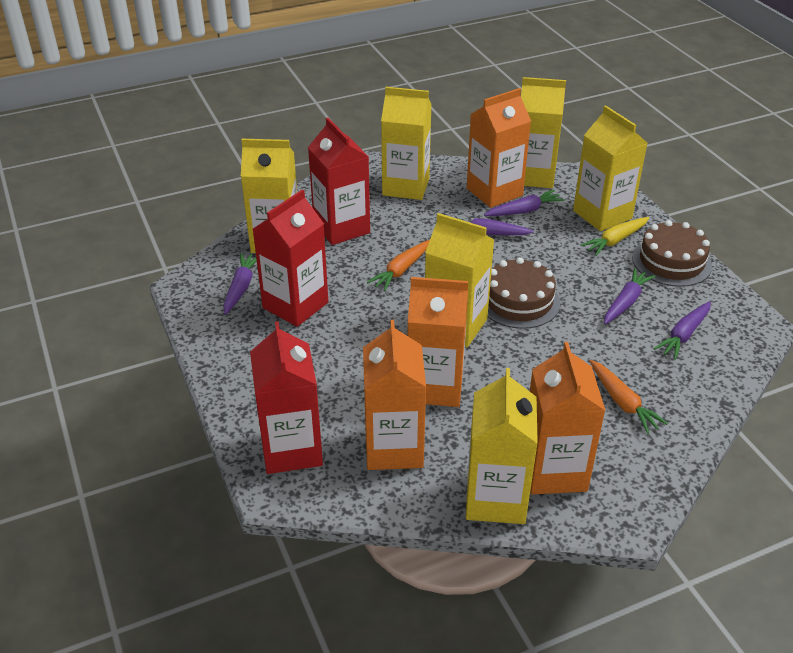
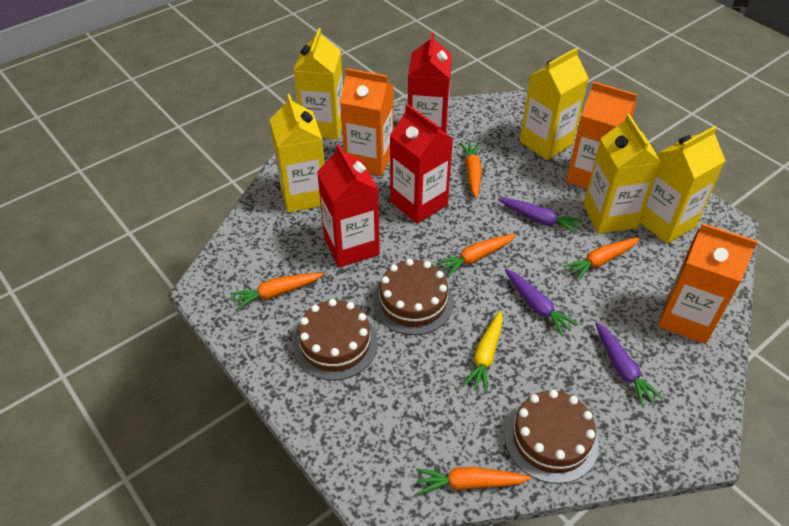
brown cake: [488,257,560,329] [632,220,712,287] = 2 -> [293,299,378,380] [373,259,454,335] [505,390,599,484] = 3
orange carrot: [367,240,430,291] [590,360,668,434] = 2 -> [230,273,324,310] [416,467,531,495] [436,234,516,277] [460,143,482,199] [563,237,640,281] = 5
orange carton: [363,320,426,470] [408,277,468,407] [467,88,531,208] [530,342,606,495] = 4 -> [340,68,394,176] [566,82,637,189] [658,223,758,344] = 3
purple carrot: [223,253,257,315] [460,218,534,235] [484,190,564,216] [604,268,656,324] [653,301,711,360] = 5 -> [498,198,583,234] [505,269,579,336] [595,322,663,407] = 3
yellow carton: [241,139,297,253] [381,87,432,200] [425,213,494,347] [466,368,538,524] [521,77,566,188] [573,105,647,231] = 6 -> [270,94,324,213] [293,28,343,139] [520,48,589,160] [583,114,661,234] [640,126,726,244] = 5

